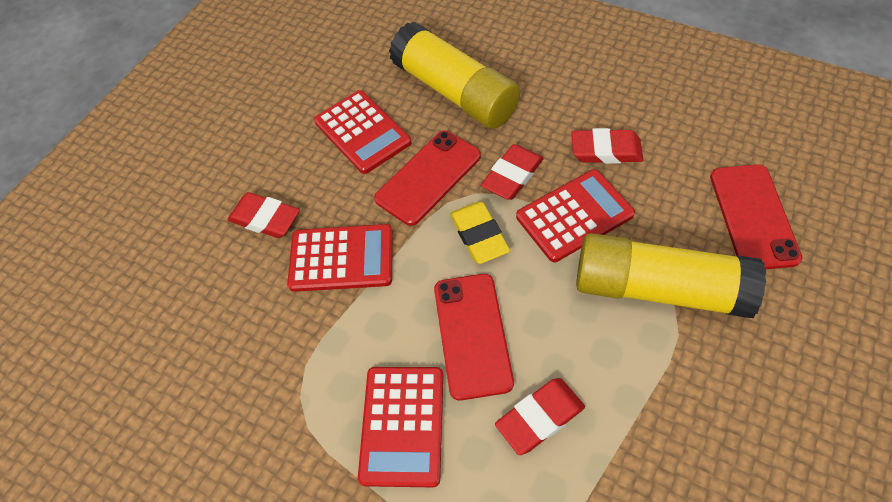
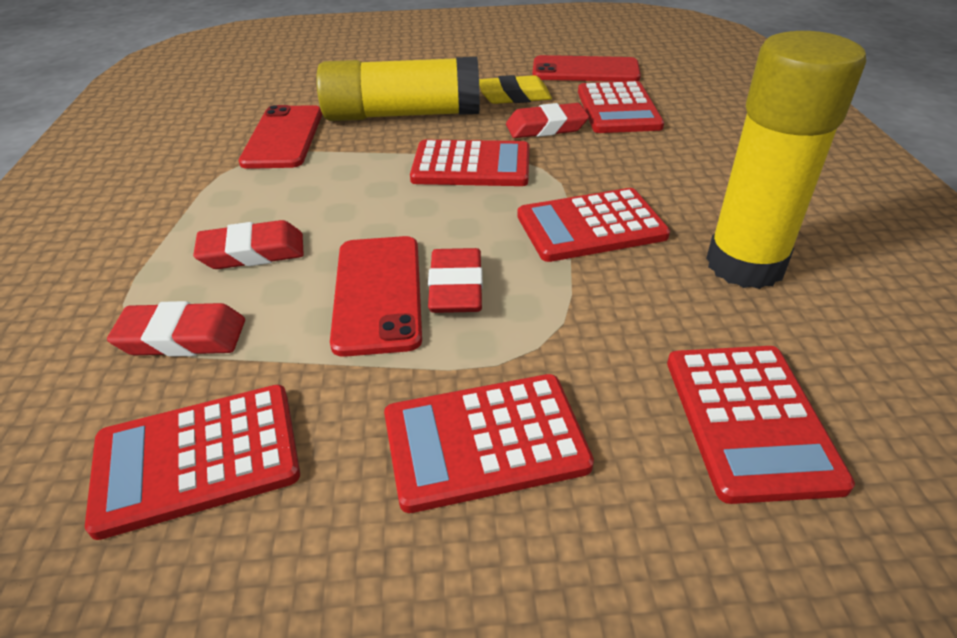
red calculator: [287,224,393,292] [314,90,412,174] [358,367,443,487] [516,169,635,262] = 4 -> [85,385,300,540] [384,374,594,513] [410,140,529,186] [517,188,670,262] [578,81,664,133] [667,346,855,504] = 6

